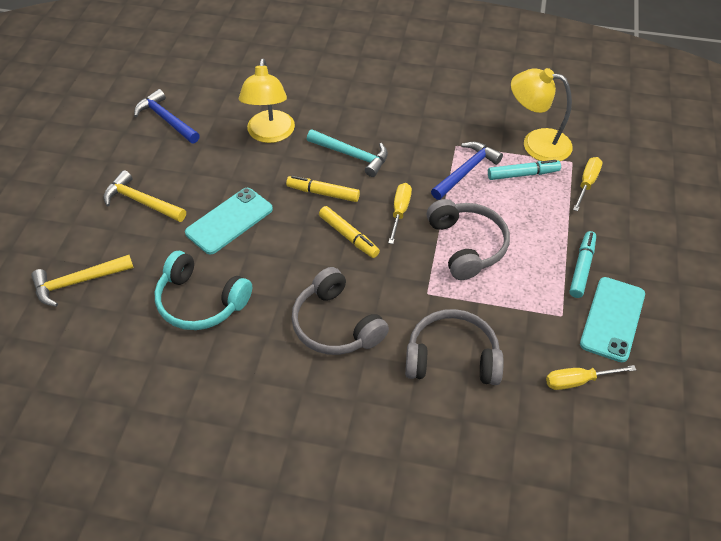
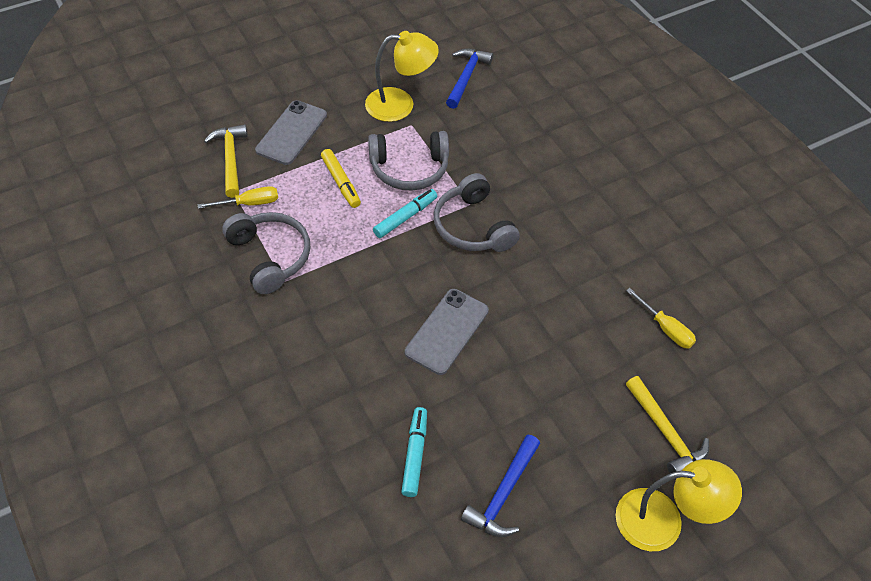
grey phone: none = 0 -> [255,100,327,165] [405,289,489,375] = 2
turquoise hammer: [307,129,388,177] = 1 -> none = 0
turquoise headphones: [155,251,252,330] = 1 -> none = 0
turquoise phone: [185,188,273,255] [580,277,645,362] = 2 -> none = 0
yellow marker: [286,176,360,202] [319,206,380,258] = 2 -> [321,149,361,208] = 1
yellow screwdriver: [388,183,412,244] [546,365,636,390] [573,157,602,211] = 3 -> [198,186,278,209] [626,288,696,349] = 2

